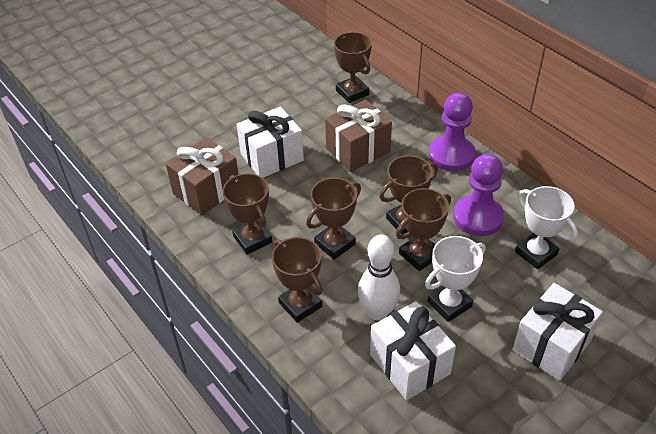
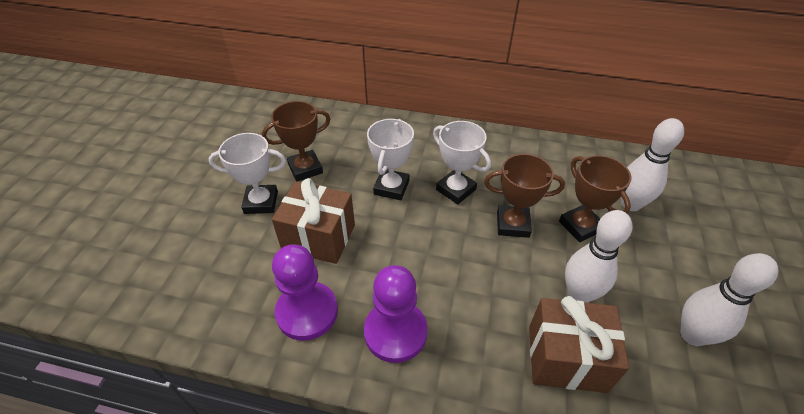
brown trophy: [223,173,272,254] [272,237,323,323] [306,178,361,260] [334,32,372,103] [379,155,438,235] [396,188,451,271] = 6 -> [262,101,330,181] [484,154,565,238] [559,155,631,242] = 3
white bowling pin: [358,234,400,321] = 1 -> [565,210,632,303] [621,118,684,211] [680,253,778,346] = 3
white gift: [236,106,304,178] [370,301,456,400] [512,283,603,381] = 3 -> none = 0
white trophy: [425,236,486,322] [515,186,578,269] = 2 -> [209,133,286,214] [367,119,414,200] [433,121,491,204] = 3

